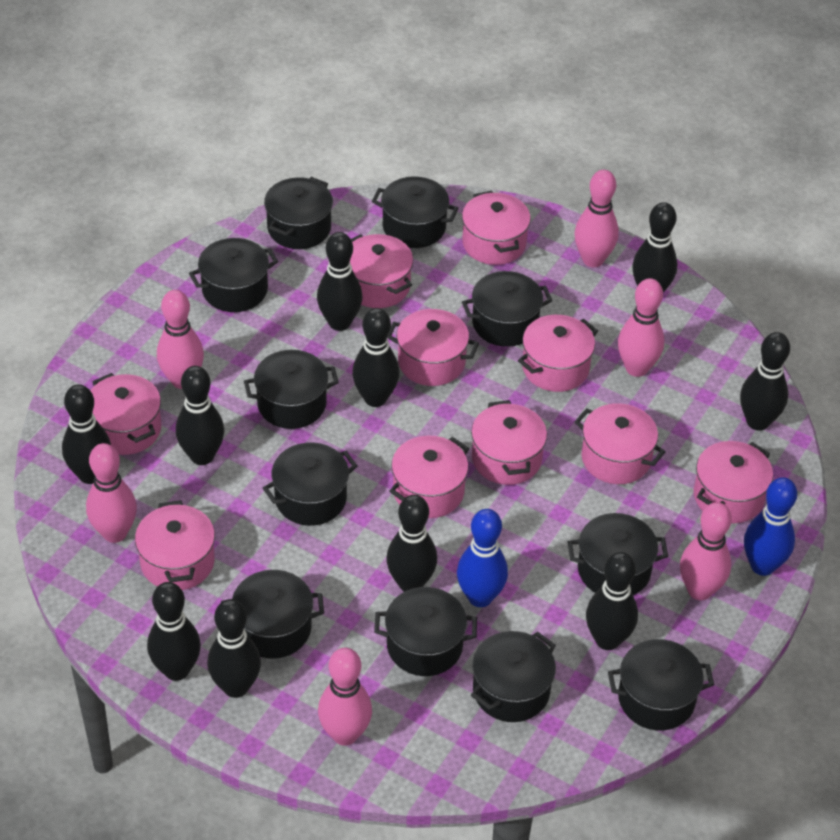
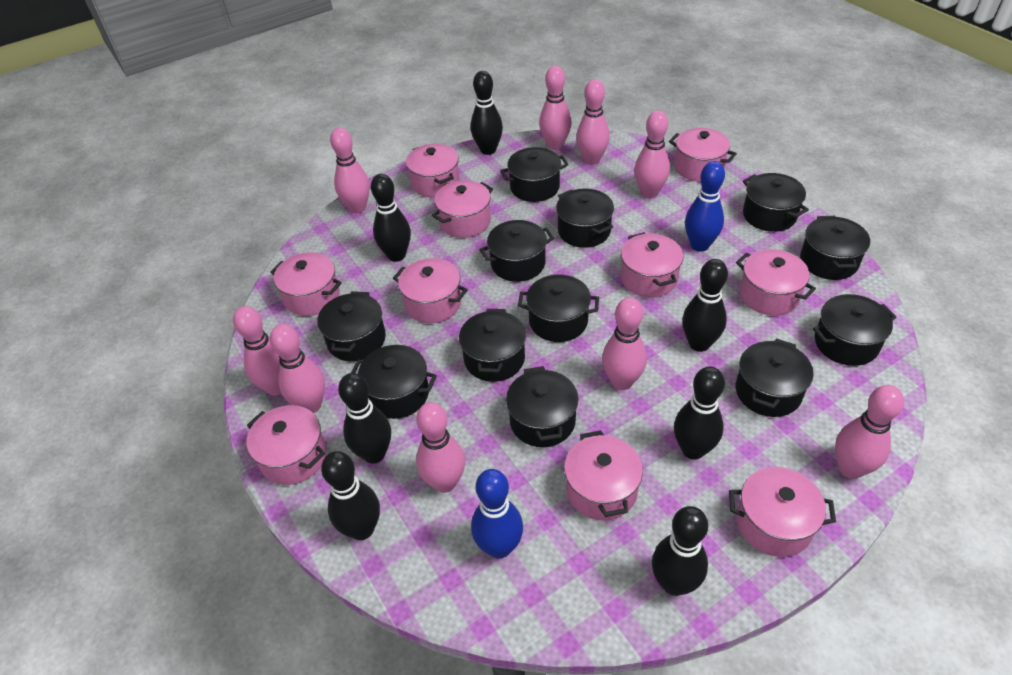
black bowling pin: [62,384,111,484] [147,582,201,681] [176,366,224,465] [207,599,261,698] [317,232,362,331] [352,308,399,407] [386,495,437,592] [586,552,638,650] [632,202,677,293] [740,332,790,431] = 10 -> [321,451,380,540] [338,373,391,464] [371,174,411,262] [470,71,503,155] [652,506,708,596] [674,366,725,459] [682,259,728,352] = 7
black pot: [189,238,278,312] [221,570,324,658] [244,350,339,429] [263,442,357,526] [264,177,333,249] [372,176,458,248] [374,587,477,676] [462,271,552,347] [471,631,556,722] [568,513,668,595] [608,639,714,730] = 11 -> [317,291,386,361] [351,345,437,419] [459,309,526,382] [479,220,554,282] [500,147,569,202] [506,366,578,447] [518,275,599,342] [556,189,614,248] [736,338,814,417] [743,173,809,232] [800,216,870,280] [813,294,897,366] = 12
pink bowling pin: [86,443,137,543] [157,290,204,389] [318,648,372,746] [574,170,619,267] [618,278,664,377] [680,502,732,600] = 6 -> [233,306,281,396] [270,324,325,413] [330,128,370,213] [416,402,465,493] [539,66,572,150] [576,79,610,165] [602,298,647,390] [634,110,670,198] [835,385,904,479] = 9

